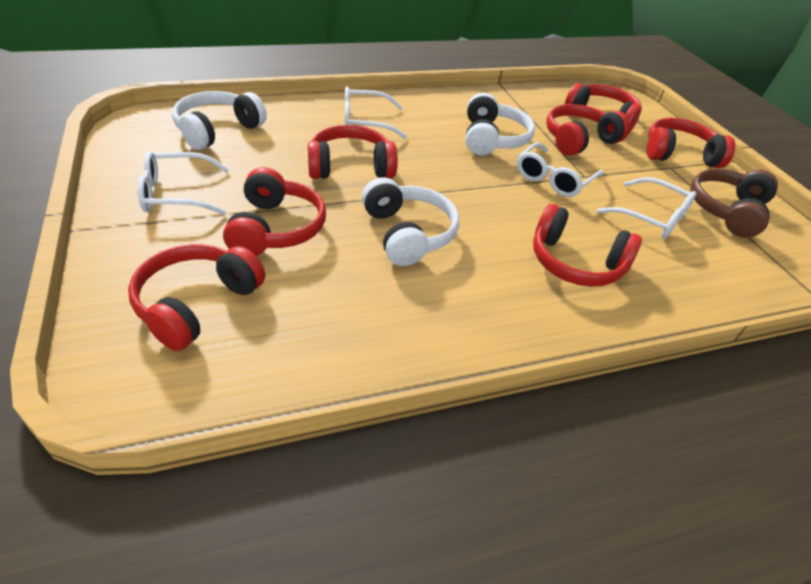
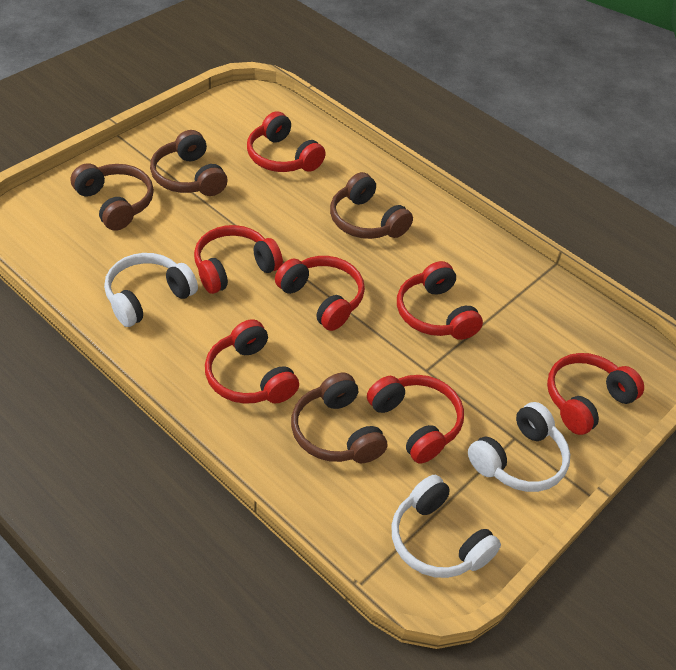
brown headphones: [690,169,778,238] = 1 -> [71,163,154,231] [150,130,227,196] [291,373,387,463] [330,172,413,239] = 4
white glasses: [138,151,229,215] [345,87,407,139] [517,142,604,197] [596,177,696,239] = 4 -> none = 0

